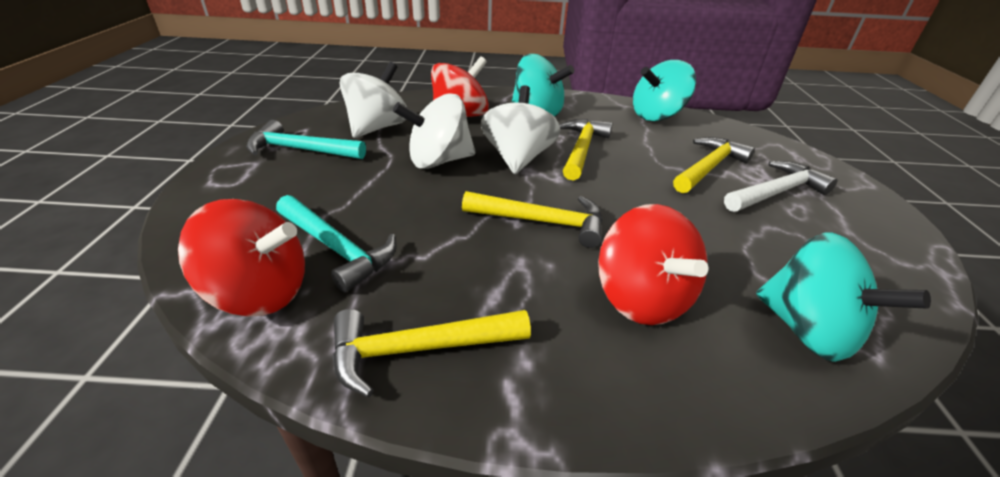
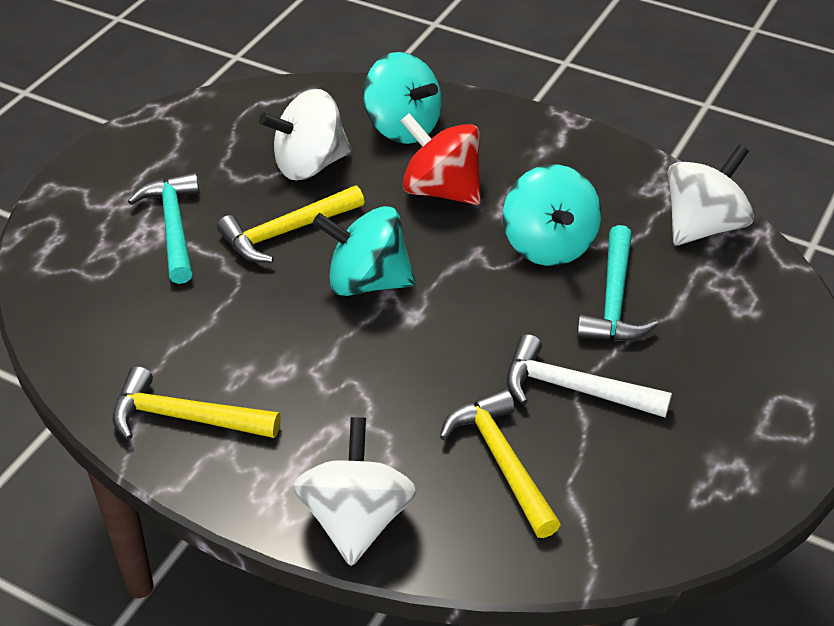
red spinning top: [178,199,305,317] [431,56,489,117] [598,204,708,325] = 3 -> [401,113,481,205] = 1
yellow hammer: [332,309,531,397] [462,191,603,248] [559,119,613,181] [673,137,755,193] = 4 -> [112,366,281,440] [217,186,364,263] [440,389,561,538] = 3

